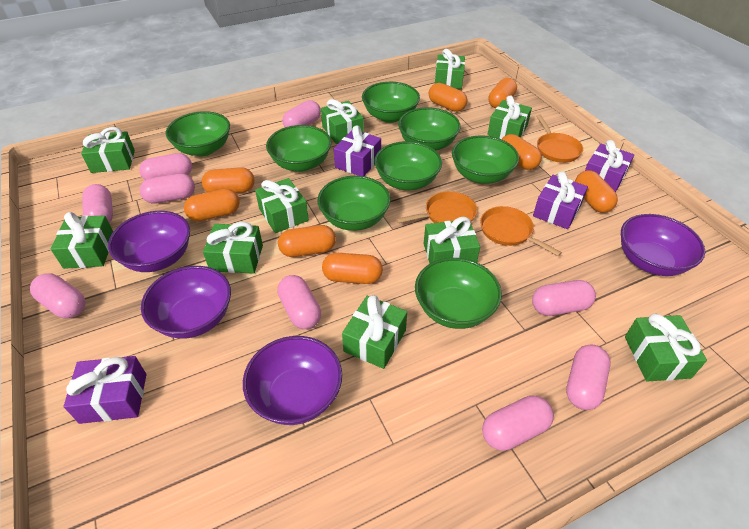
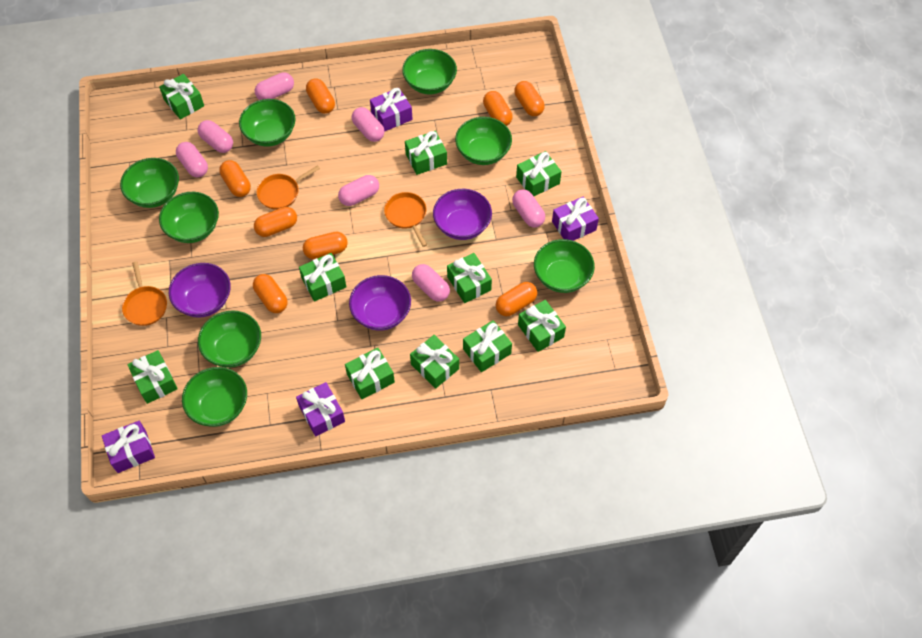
pink capsule: [30,273,85,318] [82,184,113,223] [139,153,192,180] [140,173,195,204] [277,275,321,329] [283,100,321,127] [482,395,554,451] [532,280,596,316] [566,345,611,410] = 9 -> [176,142,208,177] [198,120,233,153] [255,72,294,100] [338,175,379,206] [352,107,385,142] [412,264,450,302] [512,189,545,228] = 7
purple bowl: [108,211,190,272] [141,266,231,339] [243,336,342,425] [621,214,705,276] = 4 -> [169,263,231,318] [349,275,411,331] [433,189,492,240] = 3

